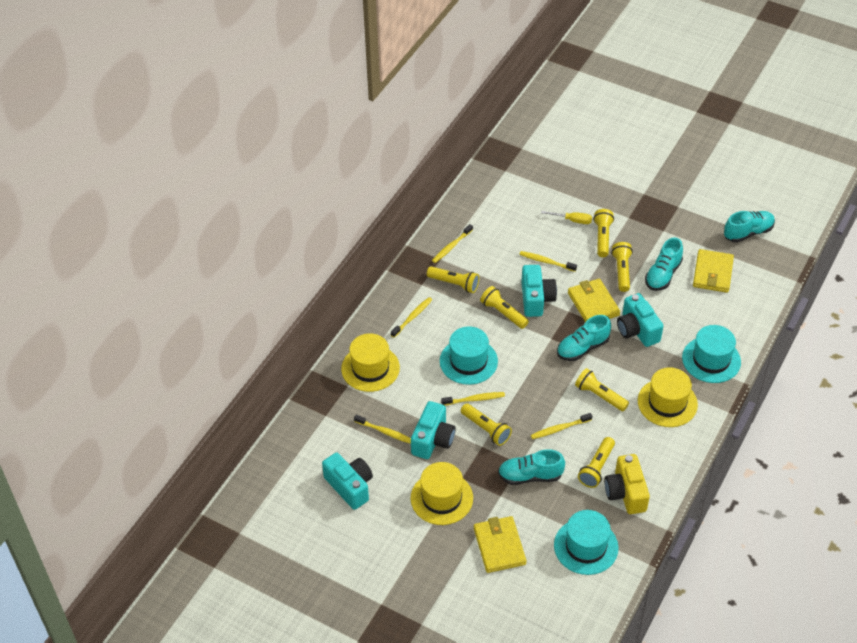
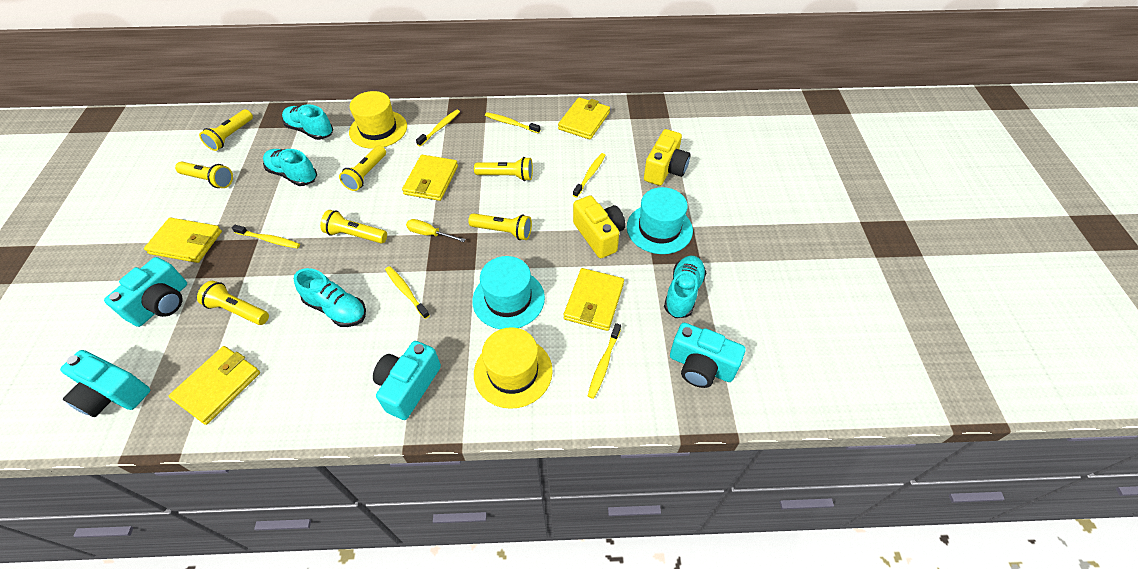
turquoise hat: [440,326,498,385] [554,510,618,575] [682,325,741,383] = 3 -> [472,256,545,329] [627,187,693,254] = 2
yellow camera: [604,454,650,514] = 1 -> [573,195,626,258] [644,129,691,186] = 2
yellow hat: [341,333,400,392] [411,462,473,525] [638,367,698,427] = 3 -> [349,91,407,149] [474,327,553,409] = 2
yellow wallet: [474,516,527,573] [568,279,620,322] [693,249,734,293] = 3 -> [144,218,222,263] [169,346,260,425] [402,155,458,201] [558,97,610,140] [564,268,624,331] = 5

